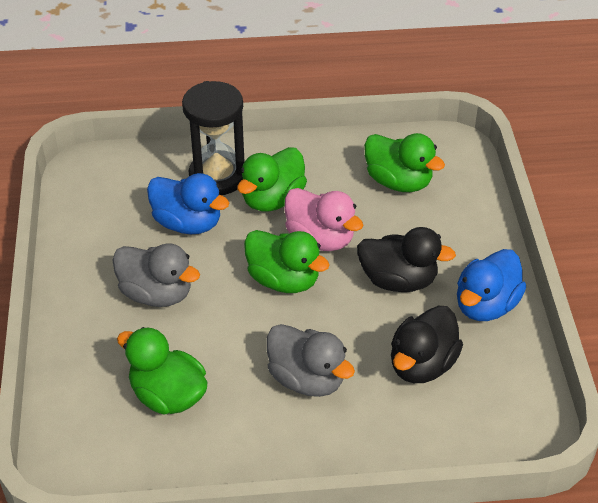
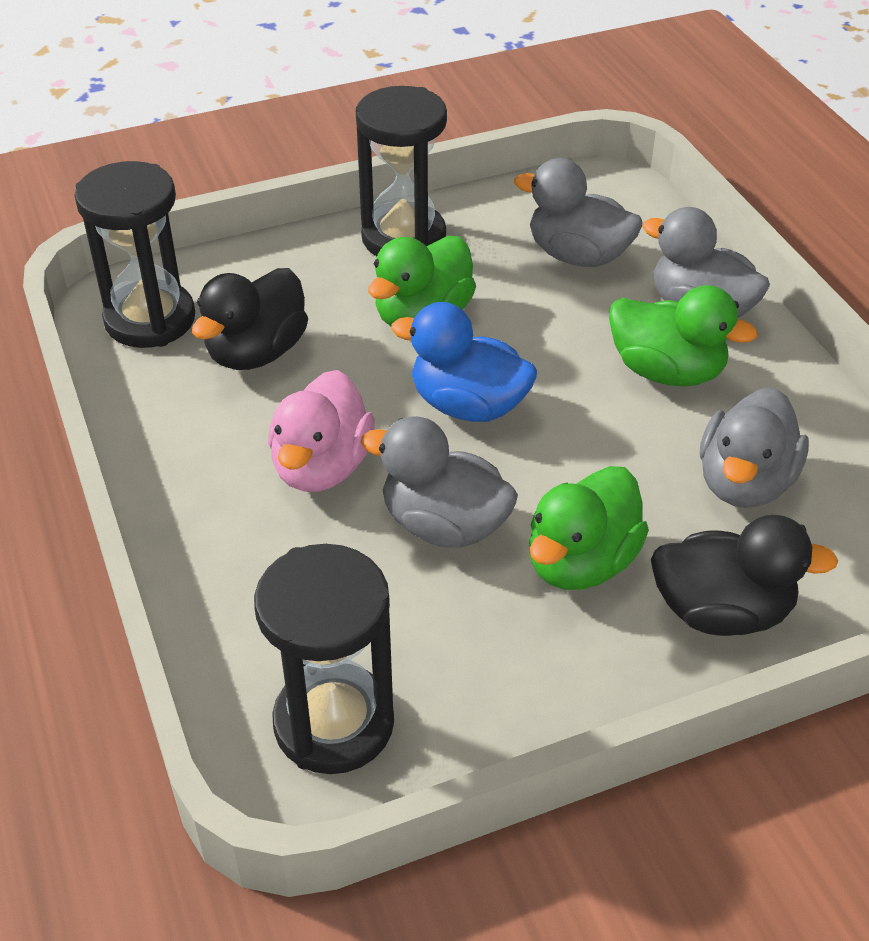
black hourglass: [182,81,245,195] = 1 -> [74,161,195,348] [254,544,394,774] [356,86,447,256] = 3
blue duck: [147,173,229,234] [457,249,526,321] = 2 -> [391,302,537,422] = 1
green duck: [117,327,207,415] [237,147,307,212] [244,230,329,293] [364,133,445,192] = 4 -> [368,236,476,326] [529,466,649,590] [609,285,757,387] = 3
grey duck: [113,243,200,307] [266,324,355,397] = 2 -> [361,416,518,547] [514,158,642,267] [642,207,770,318] [700,388,809,508] = 4

